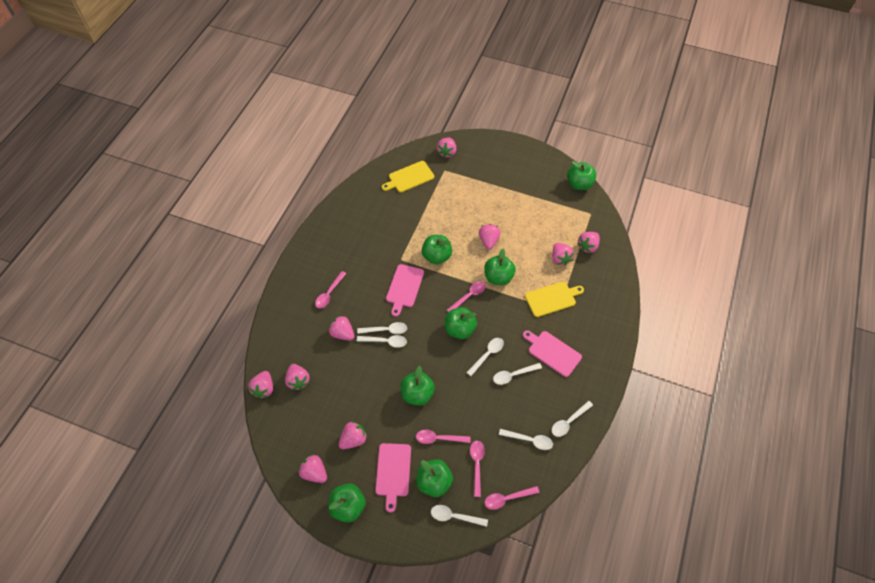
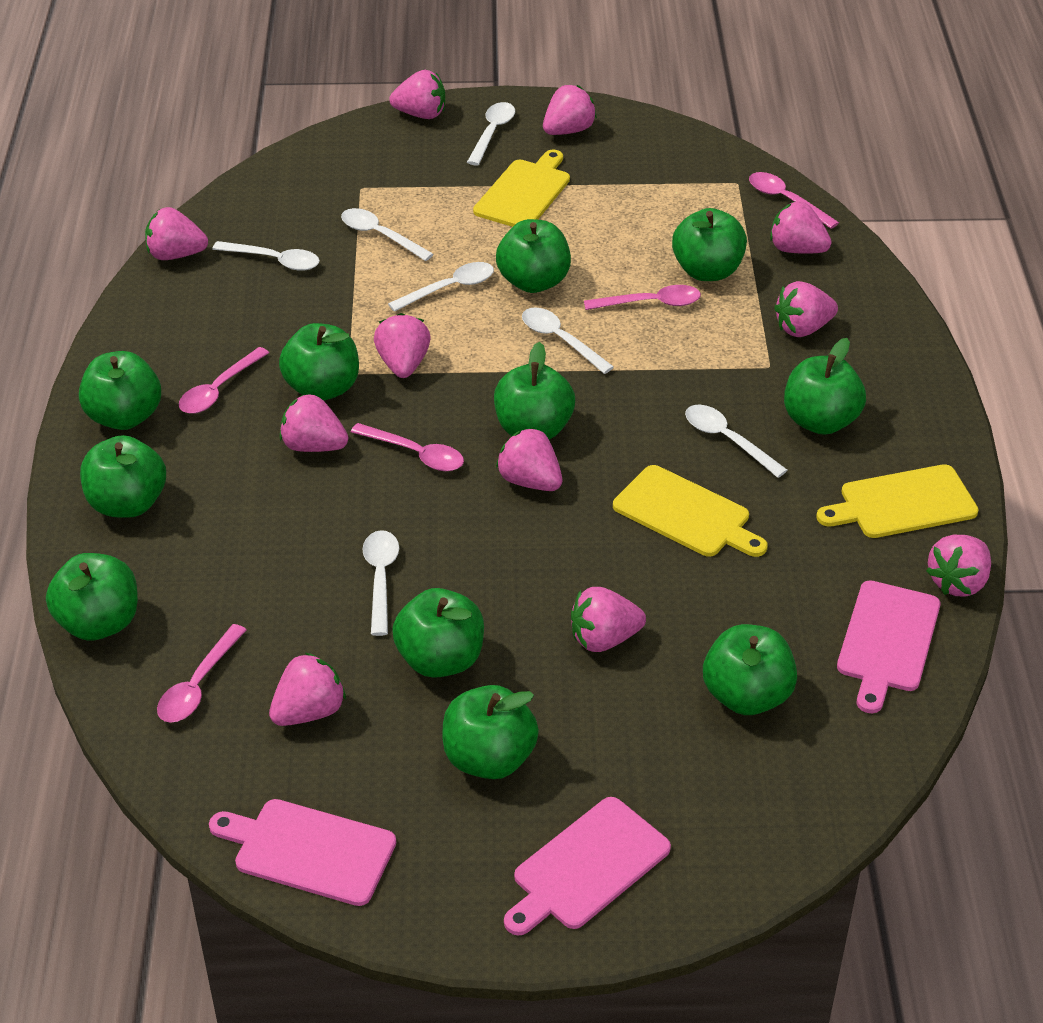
green apple: [328,483,366,523] [400,366,435,405] [416,459,453,497] [422,235,452,264] [445,307,477,339] [484,249,516,285] [567,161,596,190] = 7 -> [46,553,138,641] [79,351,161,430] [80,435,166,518] [279,323,359,401] [392,588,484,678] [443,685,539,779] [494,342,575,439] [496,219,571,293] [672,208,747,281] [703,624,797,715] [784,338,866,435] = 11
pink strawberry: [248,371,273,399] [285,364,310,390] [298,454,327,483] [329,315,355,341] [339,421,367,449] [437,138,456,158] [479,224,500,249] [552,243,574,266] [577,232,600,253] = 9 -> [145,207,208,260] [269,653,346,726] [280,394,348,452] [374,313,431,378] [389,70,445,119] [496,428,562,491] [543,85,597,135] [571,587,646,652] [770,201,832,254] [774,281,838,337] [926,535,991,597] = 11
yellow cutting board: [382,161,434,192] [525,282,584,317] = 2 -> [473,149,570,227] [613,465,768,557] [816,464,979,538] = 3

